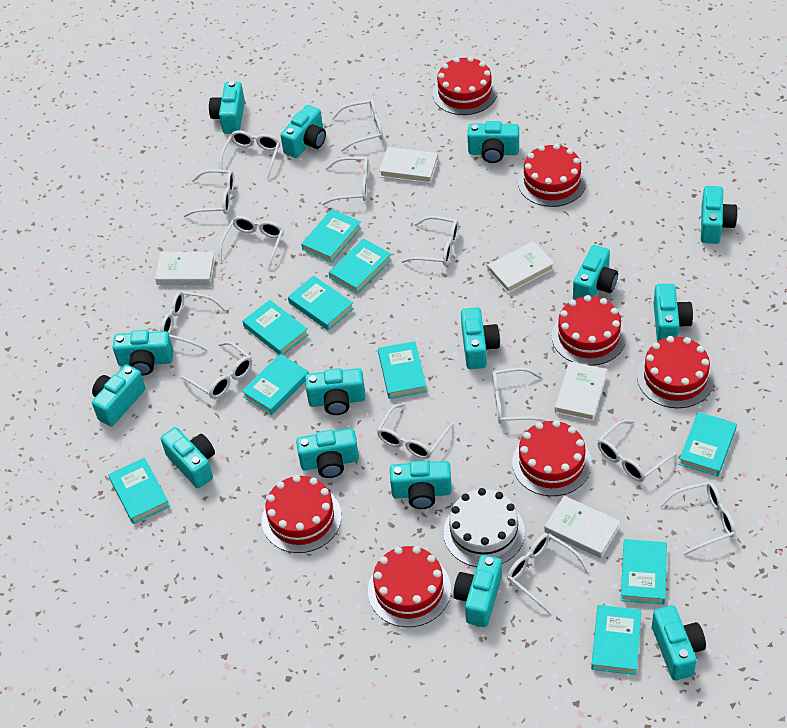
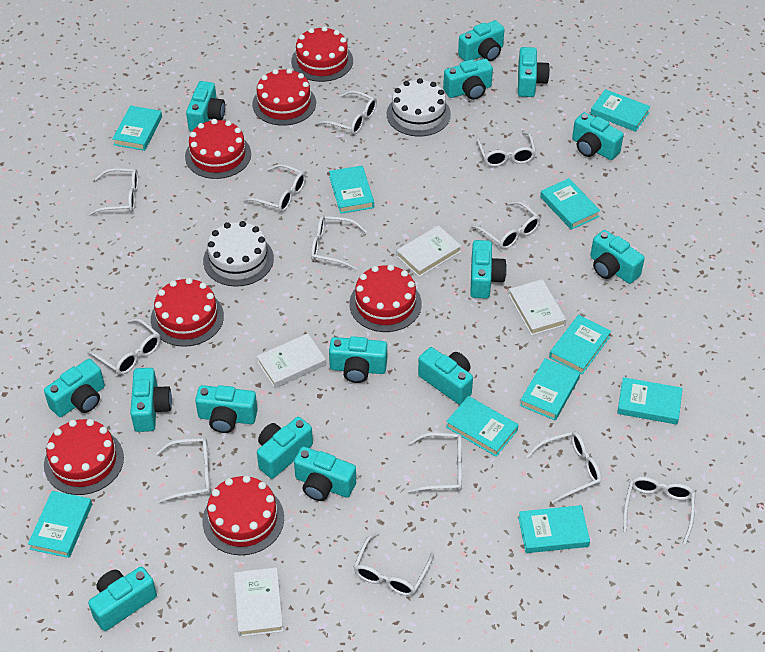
white book: [155,252,215,285] [379,147,438,184] [487,241,554,294] [544,496,621,558] [555,361,607,421] = 5 -> [234,567,283,637] [257,334,326,388] [397,225,461,277] [509,279,566,336] = 4
white cake: [443,488,525,567] = 1 -> [203,221,274,287] [387,78,451,137] = 2
white glasses: [160,291,226,351] [180,341,252,399] [183,170,234,217] [219,131,280,180] [219,216,284,271] [321,157,369,205] [332,99,383,152] [377,403,454,459] [401,216,459,266] [492,368,550,424] [507,533,590,614] [598,420,677,482] [659,482,736,555] = 13 -> [87,318,161,375] [88,168,138,216] [156,438,211,504] [242,164,306,212] [311,215,367,270] [316,90,377,135] [354,532,434,596] [408,432,462,493] [470,201,541,249] [476,132,536,167] [526,431,601,503] [623,477,695,544] = 12

